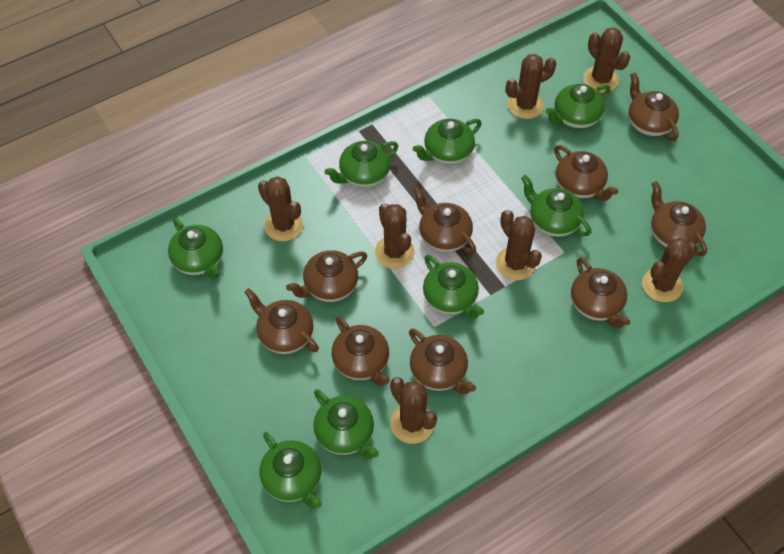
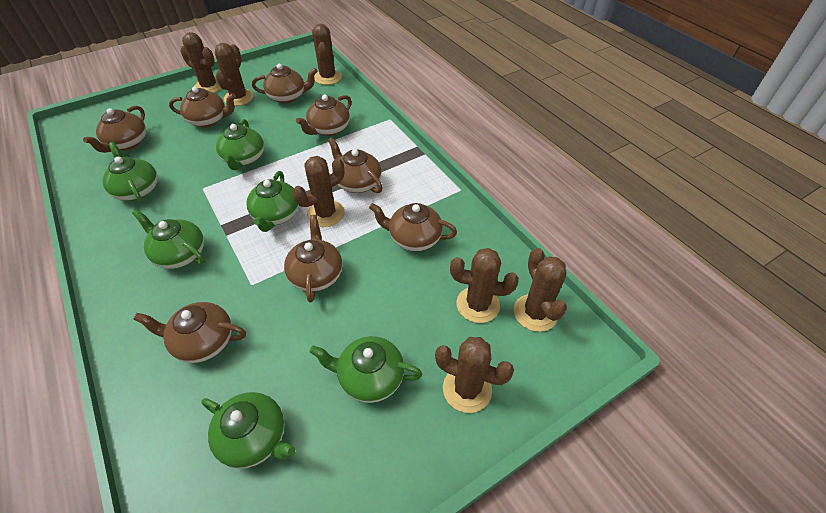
brown teapot: [244,288,319,354] [286,250,367,302] [332,316,390,386] [409,328,476,394] [413,187,476,254] [554,145,618,201] [571,257,630,328] [628,73,679,141] [651,181,707,256] = 9 -> [83,106,146,153] [133,302,246,363] [169,87,236,128] [252,64,317,103] [284,215,342,302] [296,95,351,136] [328,137,383,193] [369,203,457,251] = 8
green teapot: [168,218,223,279] [259,432,322,508] [313,389,379,459] [324,141,398,188] [413,119,482,165] [423,255,484,319] [521,175,591,237] [546,84,610,128] = 8 -> [102,142,158,203] [132,210,205,269] [201,392,295,469] [216,119,264,170] [246,171,299,232] [309,336,422,403] = 6

